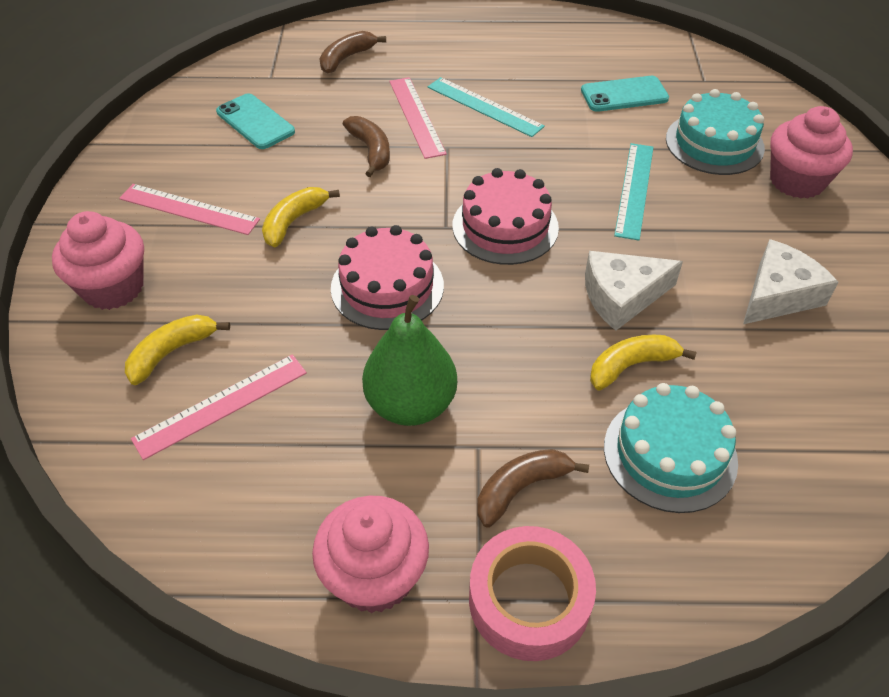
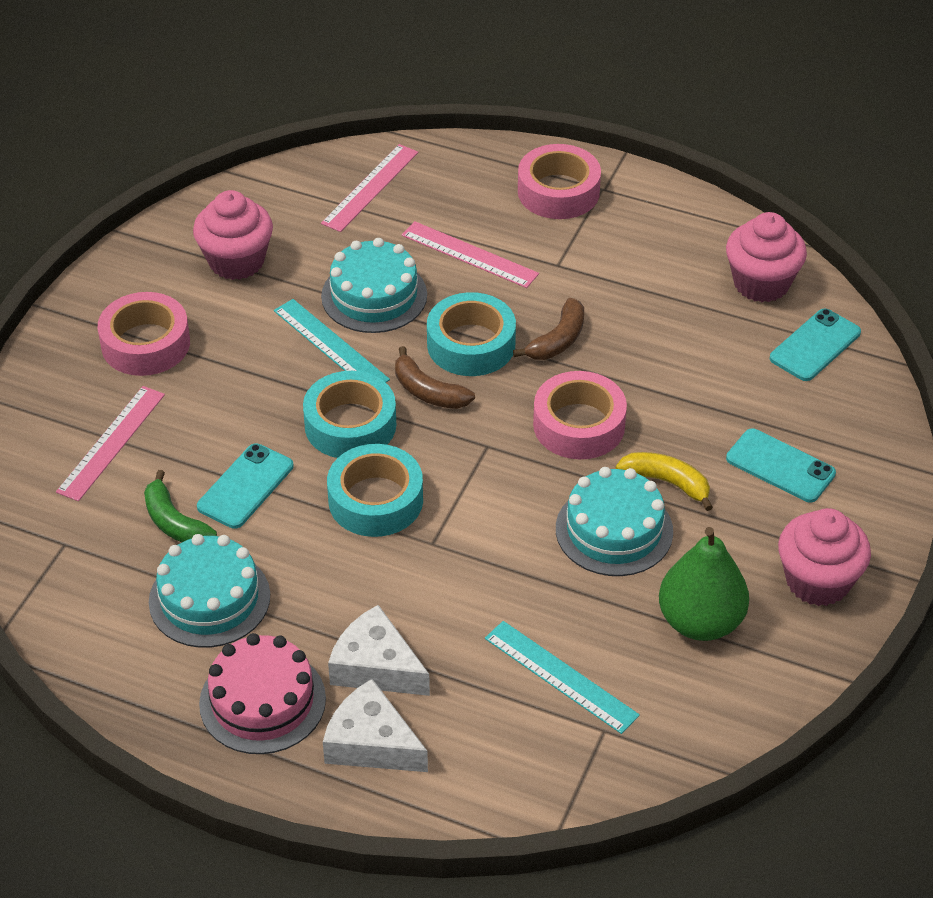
brown banana: [320,31,386,74] [343,116,390,177] [477,449,589,527] = 3 -> [395,346,475,409] [513,298,584,360] = 2
green banana: none = 0 -> [144,470,217,542] = 1
pink cake: [331,225,444,330] [452,168,559,265] = 2 -> [199,633,326,754] = 1
pink tape: [469,526,596,661] = 1 -> [98,292,190,376] [518,144,601,219] [533,371,627,459] = 3
turquoise cake: [604,383,738,513] [666,89,765,175] = 2 -> [149,534,270,648] [321,238,427,333] [556,467,673,576] = 3
turquoise phone: [216,93,295,149] [581,76,669,112] = 2 -> [197,443,294,529] [726,429,836,502] [770,309,861,381] = 3
turquoise tape: none = 0 -> [303,371,396,458] [327,444,423,537] [427,292,516,376] = 3
yellow banana: [125,314,230,385] [262,187,340,247] [590,335,697,390] = 3 -> [616,452,713,511] = 1

